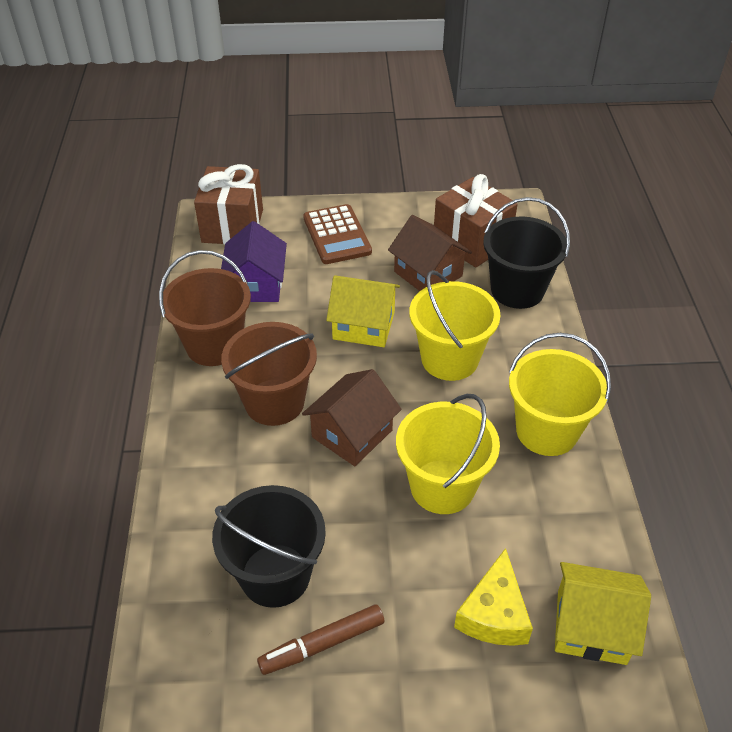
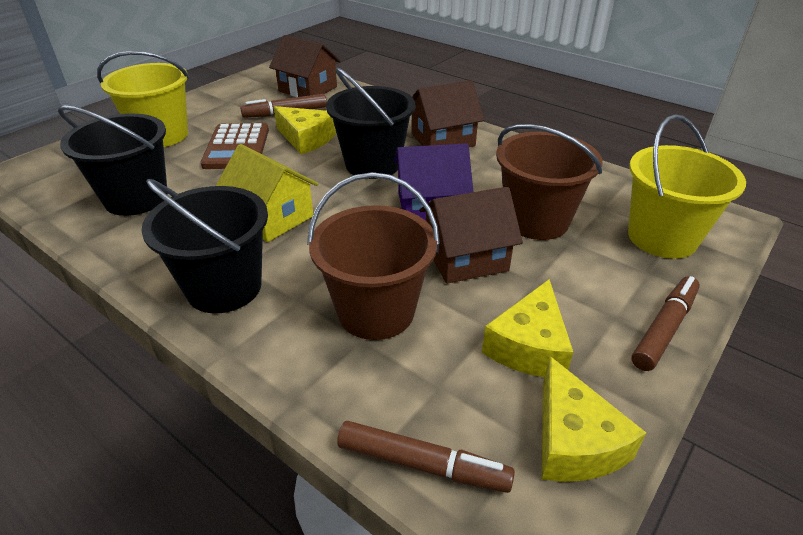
black bucket: [212,485,326,608] [483,197,570,309] = 2 -> [58,105,168,216] [142,179,268,313] [326,68,415,179] = 3
brown gift: [194,164,263,245] [434,174,518,268] = 2 -> none = 0
brown house: [302,369,402,466] [388,215,472,291] = 2 -> [269,35,341,97] [411,80,484,147] [419,187,523,284] = 3
brown marker: [257,604,385,675] = 1 -> [240,94,327,118] [337,421,515,493] [631,276,700,371] = 3
yellow bucket: [396,394,500,514] [409,270,501,381] [509,333,611,456] = 3 -> [97,51,190,147] [628,114,746,259] = 2
yellow cheese: [454,548,533,646] = 1 -> [274,106,336,154] [482,279,573,377] [542,356,646,482] = 3
yellow house: [326,275,400,347] [555,562,651,665] = 2 -> [216,144,318,242] = 1

